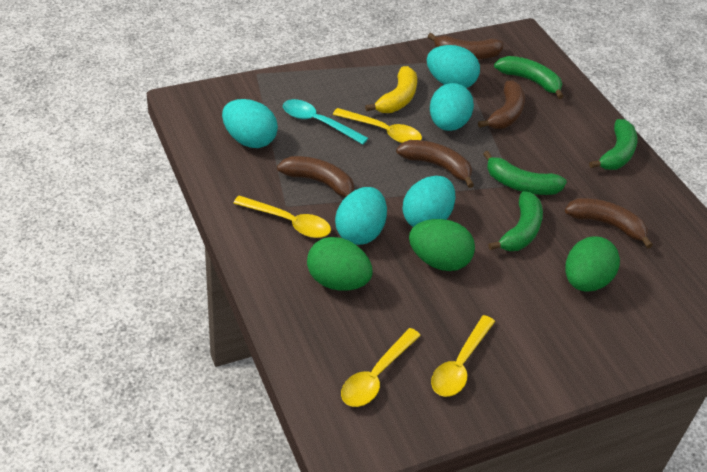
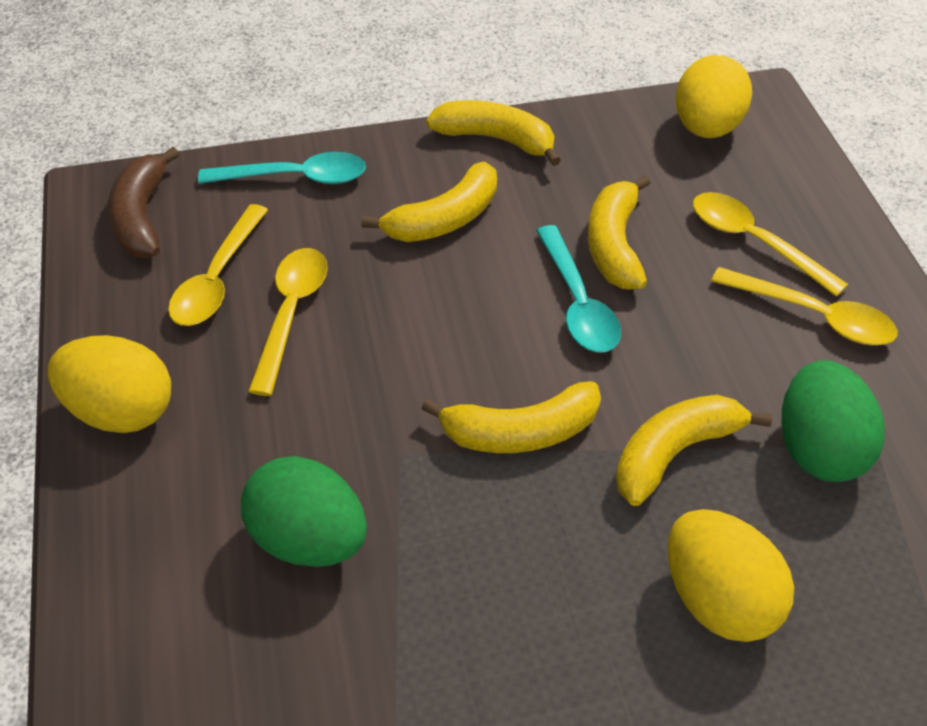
brown banana: [277,156,354,197] [396,140,474,188] [427,33,504,59] [478,80,525,129] [565,198,653,249] = 5 -> [108,147,179,258] = 1
green banana: [483,151,567,195] [488,191,543,251] [494,56,564,99] [589,119,637,170] = 4 -> none = 0
green egg: [307,237,373,291] [409,219,475,271] [565,236,620,292] = 3 -> [241,456,367,567] [782,360,885,482] = 2
turquoise egg: [222,99,278,148] [335,187,387,245] [402,176,455,227] [427,45,480,88] [430,83,474,131] = 5 -> none = 0
turquoise spoon: [283,99,368,145] = 1 -> [198,152,366,184] [536,225,621,353] = 2
yellow banana: [365,66,417,113] = 1 -> [362,161,497,242] [421,381,601,453] [426,100,561,166] [588,175,650,290] [616,395,772,506] = 5
yellow egg: none = 0 -> [48,335,171,433] [667,509,794,642] [676,55,752,138] = 3

